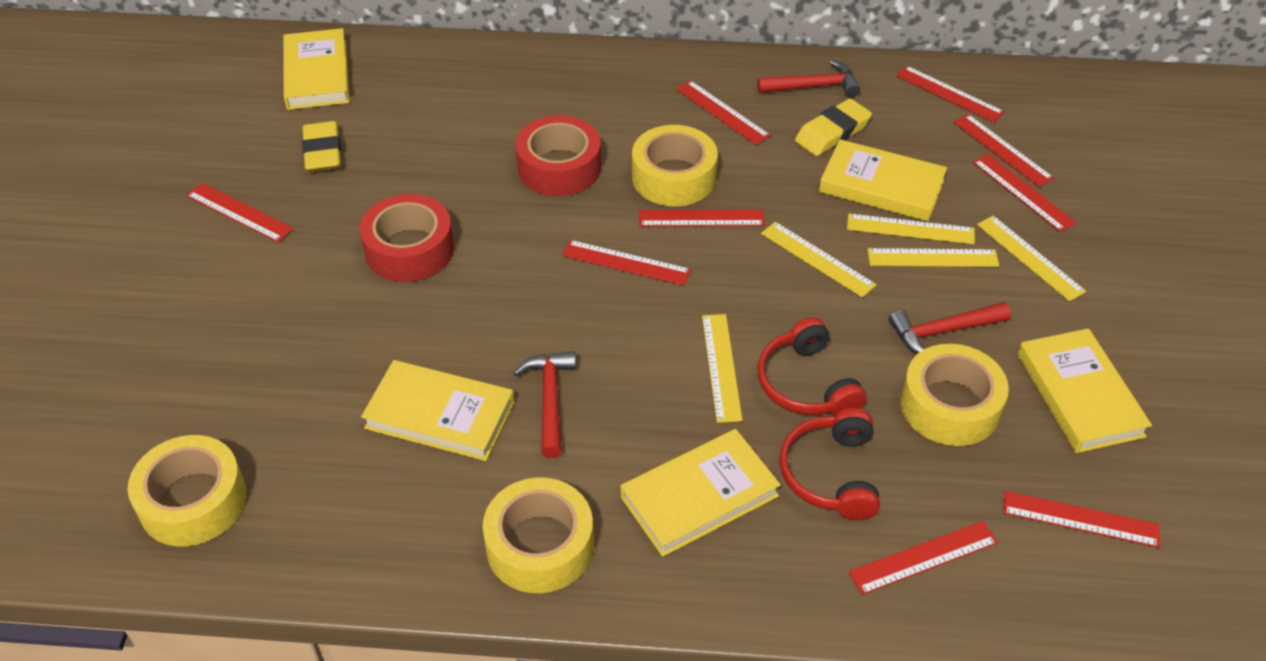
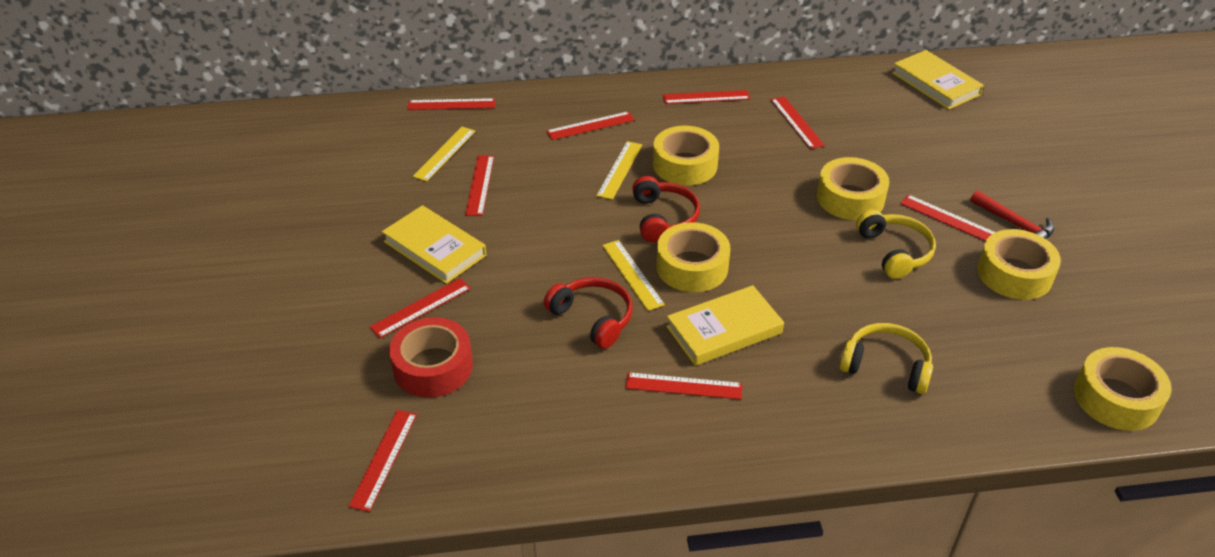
red hammer: [513,351,576,458] [757,60,860,97] [889,302,1011,354] = 3 -> [970,190,1055,239] = 1
red tape: [360,194,454,282] [515,115,601,196] = 2 -> [389,317,473,398] = 1
yellow book: [283,28,349,110] [361,360,514,461] [621,429,781,557] [819,139,947,222] [1017,328,1152,453] = 5 -> [382,205,486,284] [666,285,784,366] [892,50,984,110] = 3
yellow eraser: [302,121,341,172] [795,99,872,156] = 2 -> none = 0
yellow headphones: none = 0 -> [840,323,933,394] [856,210,936,279] = 2
yellow ruler: [702,314,743,423] [761,222,877,298] [847,214,975,244] [867,248,999,267] [977,215,1086,302] = 5 -> [413,127,475,182] [596,141,642,200] [602,240,665,311] = 3
yellow tape: [127,435,247,546] [483,478,594,593] [632,125,718,206] [901,344,1009,446] = 4 -> [653,126,719,185] [656,222,730,292] [817,157,889,220] [978,229,1061,300] [1074,347,1172,431] = 5

